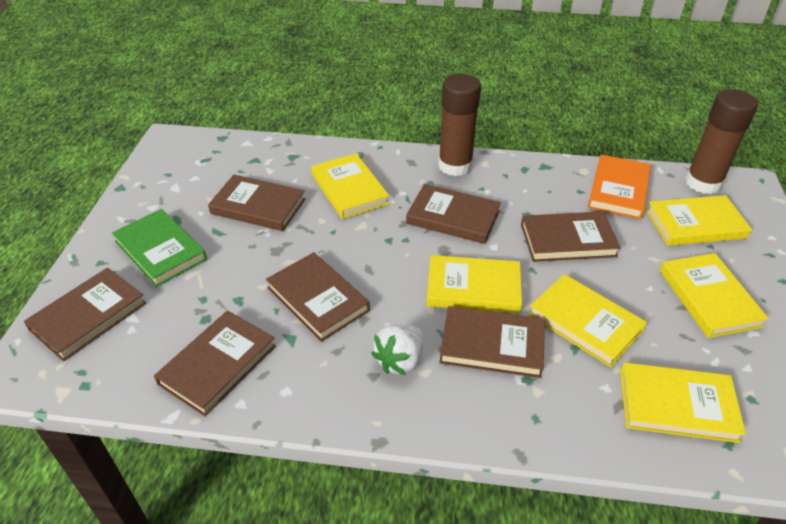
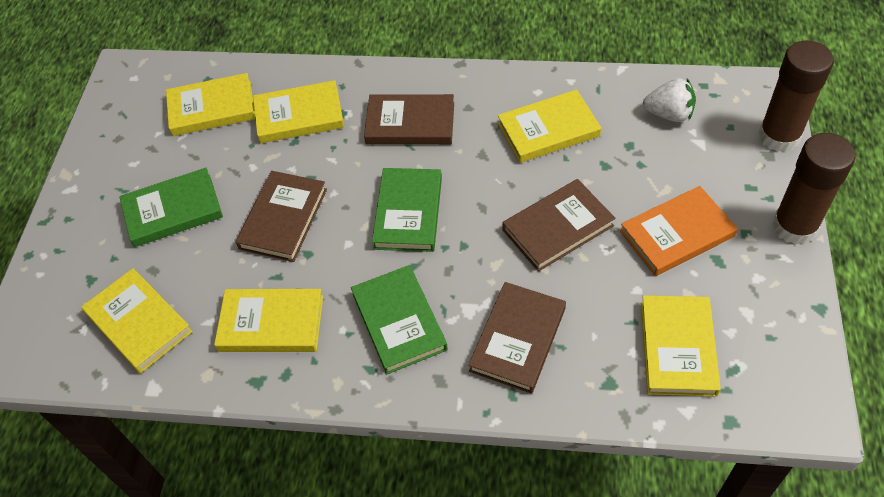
brown book: [24,268,146,361] [154,310,276,417] [208,175,305,231] [266,252,370,342] [406,184,501,244] [439,306,545,378] [521,212,621,262] = 7 -> [236,171,327,262] [364,94,454,145] [468,282,566,394] [502,179,615,272] = 4
green book: [112,209,207,287] = 1 -> [119,168,223,247] [351,265,448,374] [372,168,442,252] = 3

